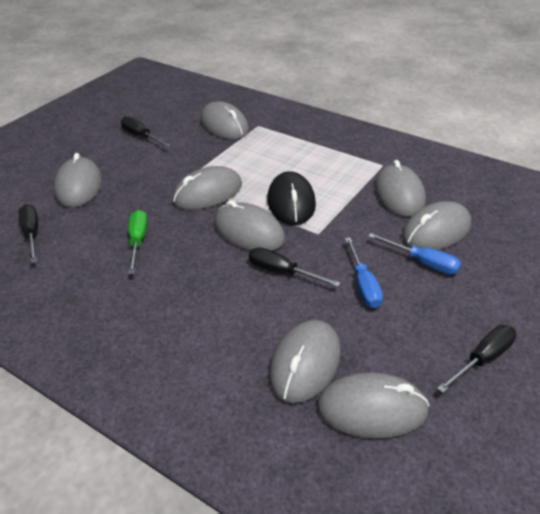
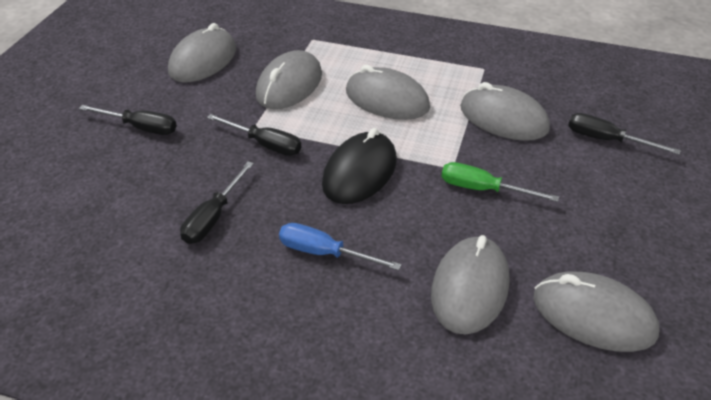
blue screwdriver: [345,238,383,308] [368,233,461,274] = 2 -> [279,223,401,270] = 1
grey mouse: [54,153,102,207] [172,166,242,210] [200,101,249,139] [214,200,285,251] [269,320,341,403] [317,373,430,438] [375,160,426,217] [402,201,471,250] = 8 -> [168,23,236,83] [256,50,322,109] [346,65,430,120] [431,235,510,334] [460,82,550,141] [533,271,659,352] = 6

